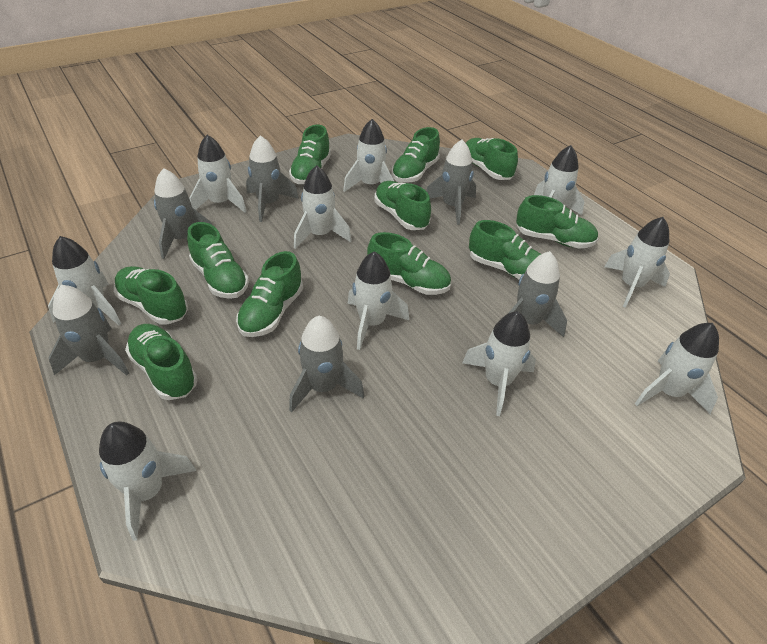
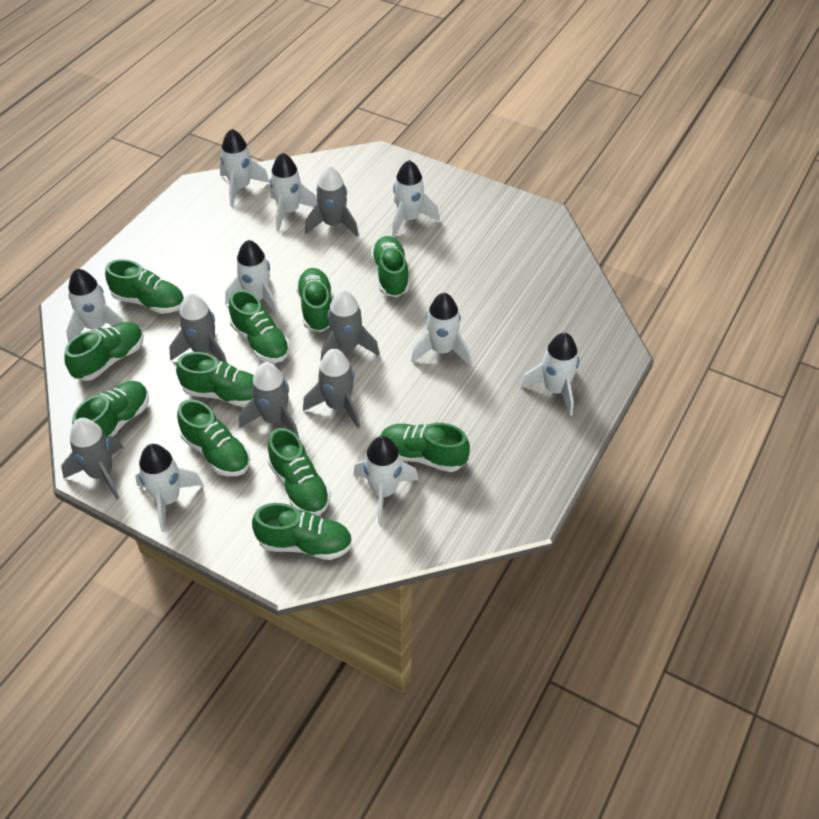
white rocket: [48,236,121,326] [99,422,196,540] [189,135,247,213] [294,165,351,249] [343,119,394,192] [348,251,409,350] [462,311,536,416] [534,145,584,215] [604,217,670,308] [635,323,719,414] = 10 -> [66,269,124,343] [135,444,203,532] [220,129,270,207] [225,240,279,316] [270,153,317,231] [353,436,419,524] [392,160,439,237] [411,293,471,366] [521,333,579,416] = 9

